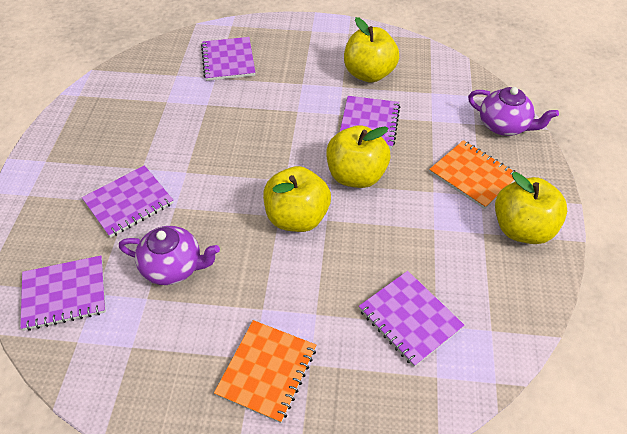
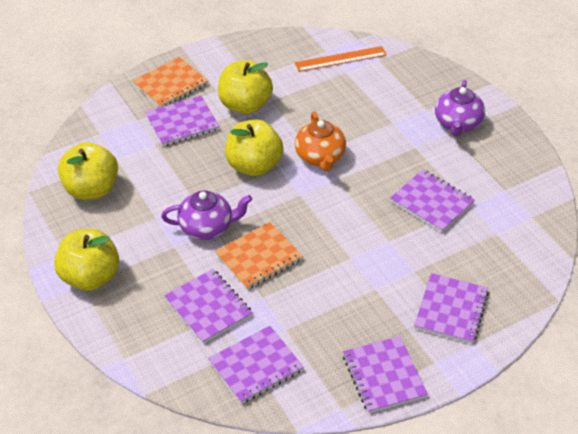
orange ruler: none = 0 -> [295,46,387,72] = 1
orange teapot: none = 0 -> [295,112,346,171] = 1
purple notebook: [20,256,106,331] [82,165,174,238] [201,37,255,81] [340,96,400,149] [359,271,465,367] = 5 -> [145,96,220,146] [164,269,253,344] [208,326,304,404] [343,336,428,413] [390,169,475,233] [414,273,489,344] = 6

